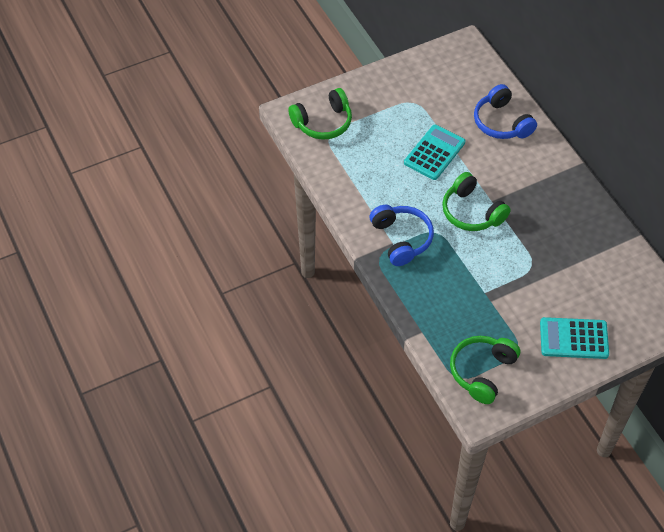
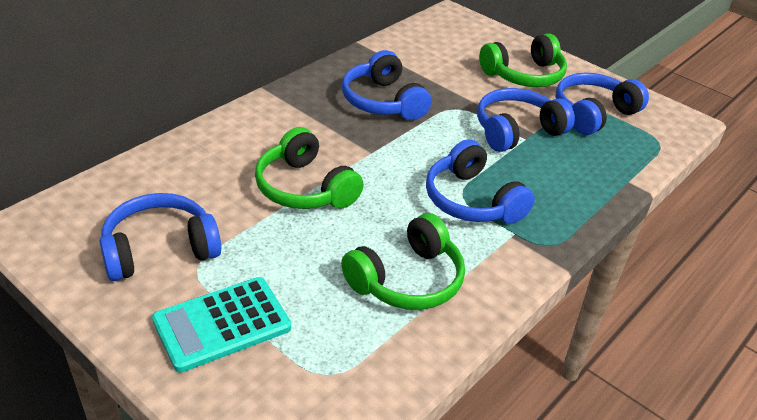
blue headphones: [370,205,434,266] [474,84,537,139] = 2 -> [99,193,221,281] [342,50,431,120] [426,139,535,224] [477,88,575,152] [555,73,649,135] = 5
turquoise calculator: [404,125,465,180] [540,317,609,359] = 2 -> [152,277,291,373] = 1

